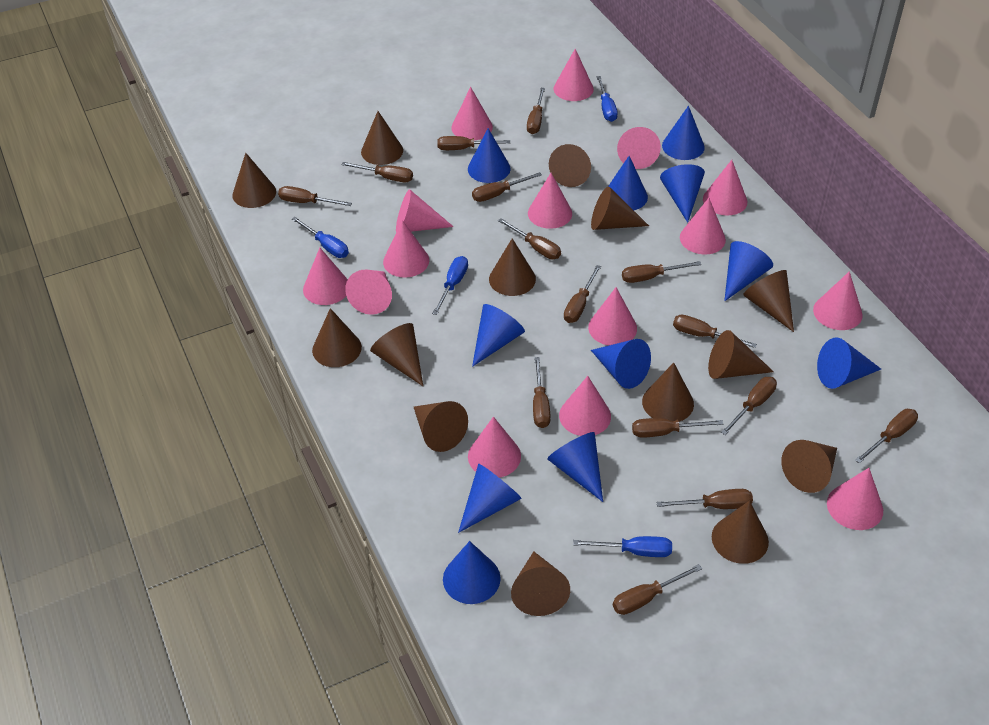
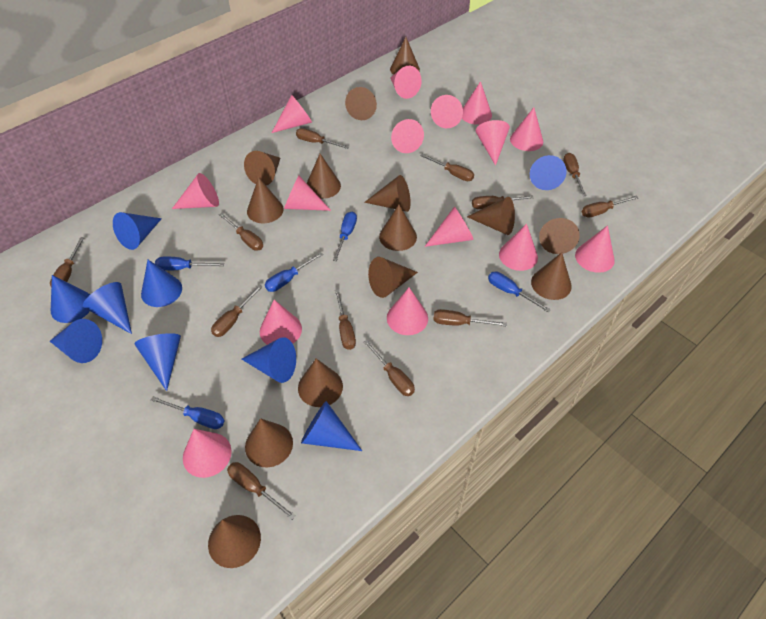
blue cone: [443,541,501,604] [458,464,522,533] [468,128,511,183] [472,304,525,367] [547,432,603,502] [591,339,651,389] [608,156,648,210] [660,164,705,223] [662,106,705,160] [724,241,773,301] [817,337,881,389] = 11 -> [50,319,102,363] [51,275,90,323] [83,282,132,334] [113,212,162,250] [134,333,181,391] [141,260,182,307] [241,337,296,383] [301,401,362,451] [530,155,567,190] = 9
blue screwdriver: [292,217,349,258] [432,256,468,315] [573,536,672,557] [597,76,618,122] = 4 -> [151,396,224,429] [155,257,224,270] [265,252,323,292] [333,211,357,261] [488,271,551,313] = 5
brown screwdriver: [278,186,352,206] [341,162,413,182] [437,136,510,150] [472,172,542,202] [498,218,561,259] [527,88,545,134] [533,357,550,428] [564,265,601,323] [613,564,702,615] [622,261,701,283] [632,418,723,438] [656,489,753,509] [673,315,757,348] [721,377,777,435] [855,409,918,464] = 15 -> [50,237,85,286] [211,285,263,337] [219,213,263,251] [227,462,296,520] [296,128,349,149] [335,290,356,350] [364,340,415,396] [421,154,474,181] [433,309,507,327] [472,195,534,209] [563,153,587,196] [582,195,639,217] = 12

